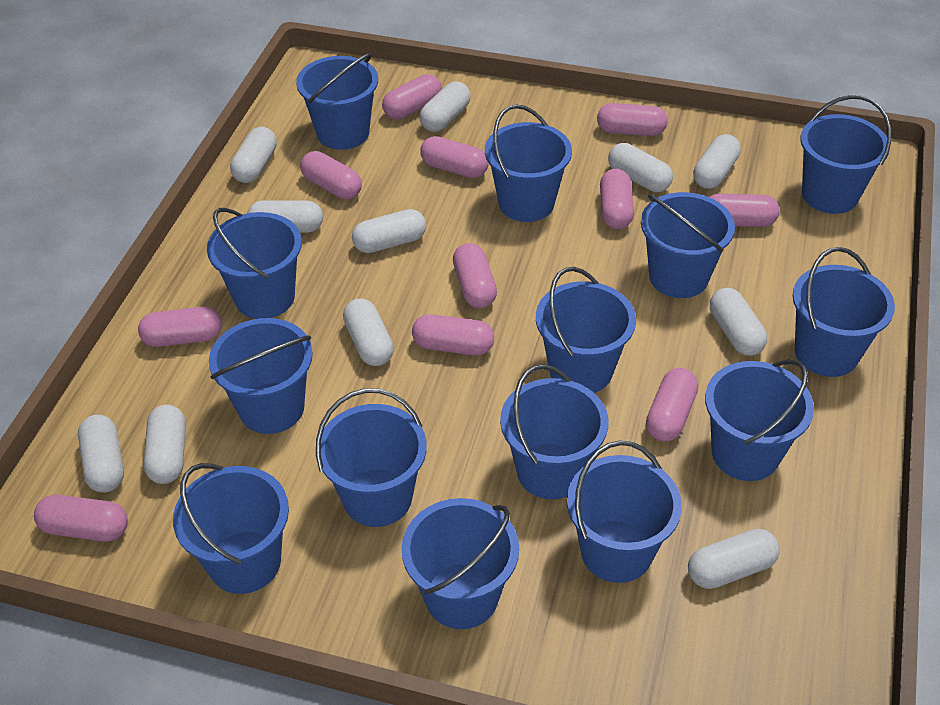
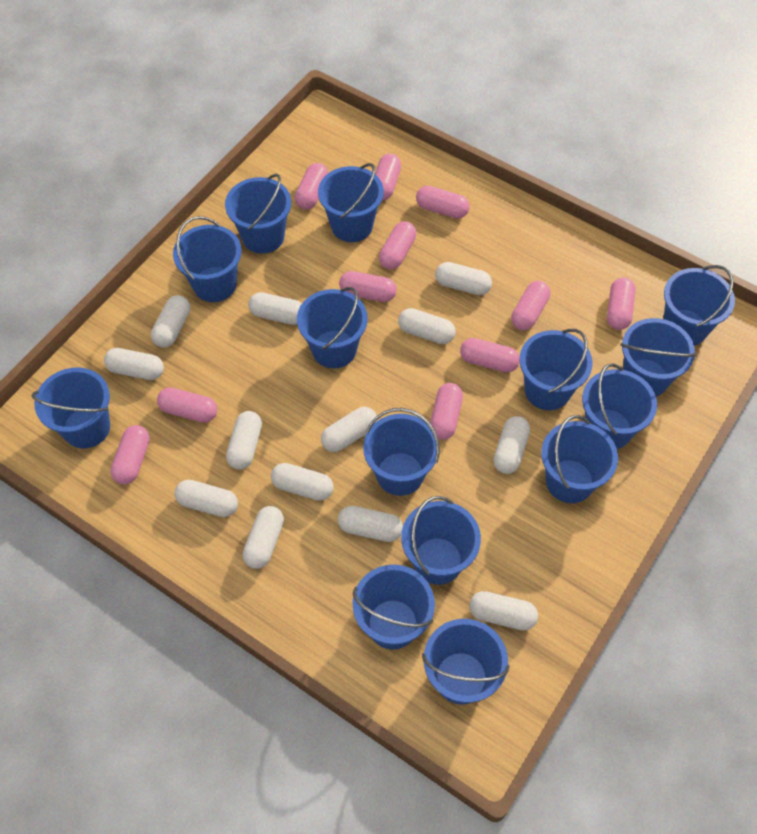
white capsule: [78,415,124,493] [144,405,186,484] [230,127,277,183] [247,200,323,233] [343,298,394,366] [352,209,426,253] [419,81,471,132] [608,143,673,192] [688,529,780,589] [693,134,741,189] [710,288,767,356] = 11 -> [104,348,164,380] [151,295,190,348] [175,480,238,517] [226,411,262,470] [243,506,284,569] [248,292,302,325] [271,463,334,501] [321,407,377,452] [338,506,403,542] [398,308,456,344] [435,262,492,295] [469,591,538,631] [493,416,530,474] = 13

